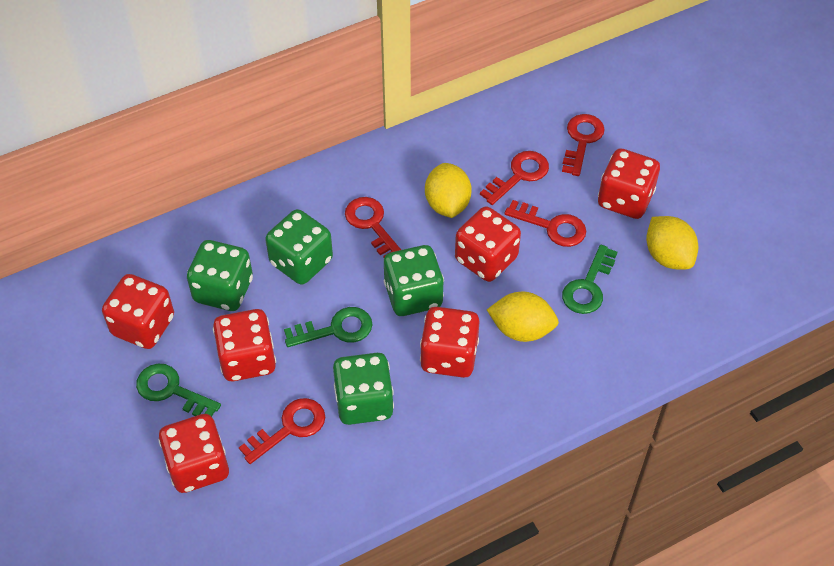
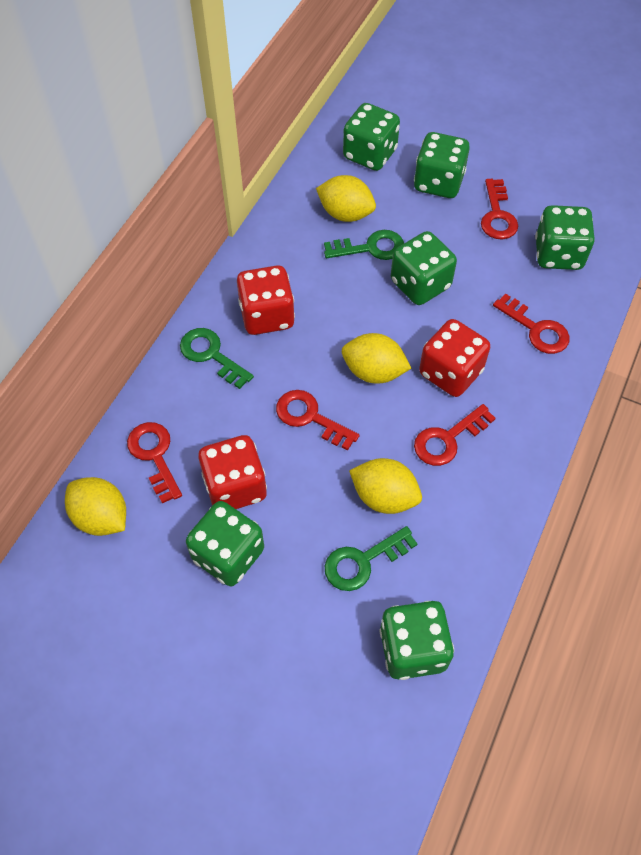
green dice: [187,240,253,311] [265,209,333,285] [333,353,394,425] [384,245,444,316] = 4 -> [186,501,264,586] [343,103,400,171] [380,601,454,680] [391,231,457,305] [414,132,470,198] [535,205,595,270] = 6
red dice: [102,274,174,349] [158,414,229,493] [213,309,276,381] [420,307,479,378] [455,206,521,282] [598,148,660,219] = 6 -> [198,435,267,509] [237,265,295,335] [419,319,490,397] = 3
yellow lemon: [425,163,472,218] [487,292,559,342] [646,216,698,270] = 3 -> [65,477,126,536] [316,175,376,222] [342,333,411,384] [349,458,422,514] = 4

